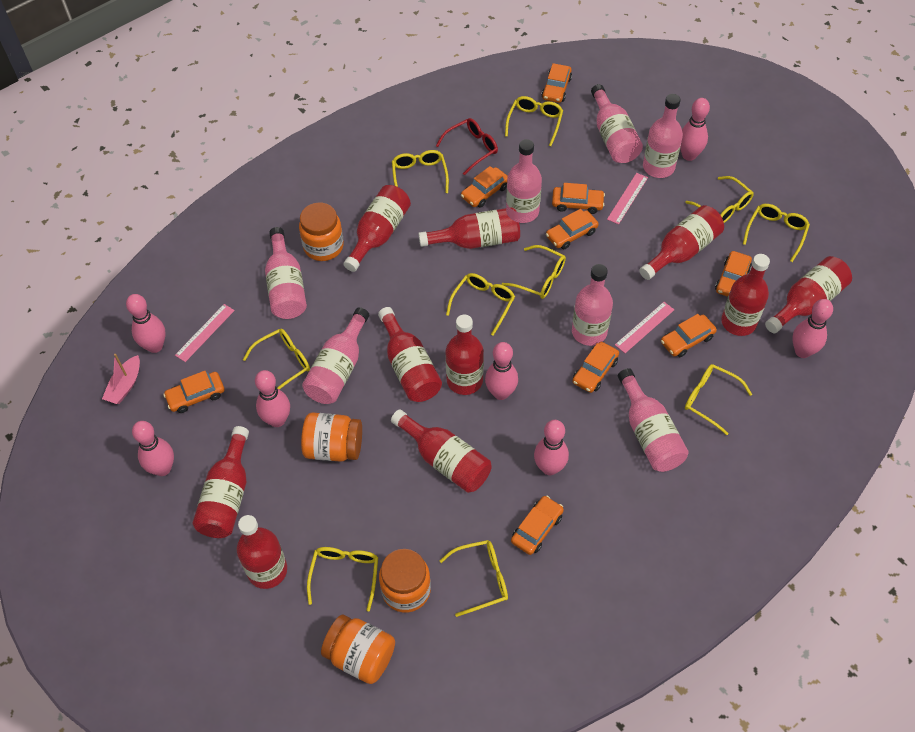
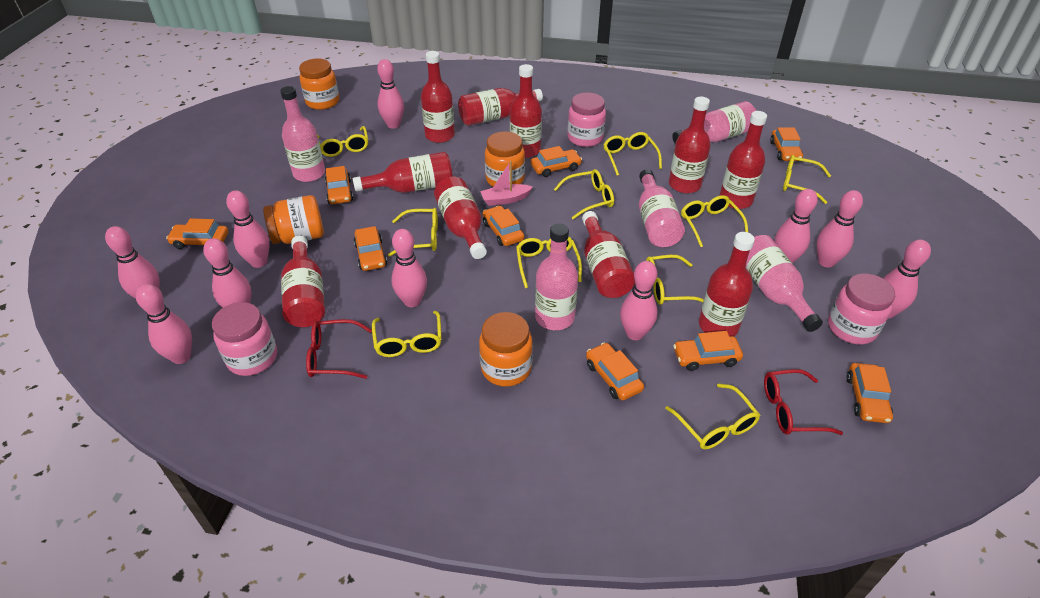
pink bottle: [265,227,307,319] [302,307,369,404] [506,139,542,223] [572,264,613,346] [591,84,643,163] [618,368,689,472] [643,94,683,178] = 7 -> [280,86,325,182] [535,224,578,330] [639,169,685,247] [672,101,756,144] [746,235,823,332] = 5
pink bowling pin: [126,294,166,353] [132,421,174,476] [255,370,290,427] [485,342,518,400] [534,420,569,475] [680,98,710,161] [792,299,833,358] = 7 -> [105,226,160,299] [136,284,192,364] [203,238,251,308] [226,190,270,268] [377,59,404,129] [391,229,427,307] [620,261,658,340] [774,189,818,264] [816,190,863,268] [883,240,931,319] = 10
pink jar: none = 0 -> [212,302,277,376] [568,92,606,147] [828,273,895,344] = 3
pink ruler: [175,304,235,362] [607,173,648,224] [615,302,674,353] = 3 -> none = 0
red glasses: [436,118,498,175] = 1 -> [306,319,372,379] [764,369,843,435] = 2

